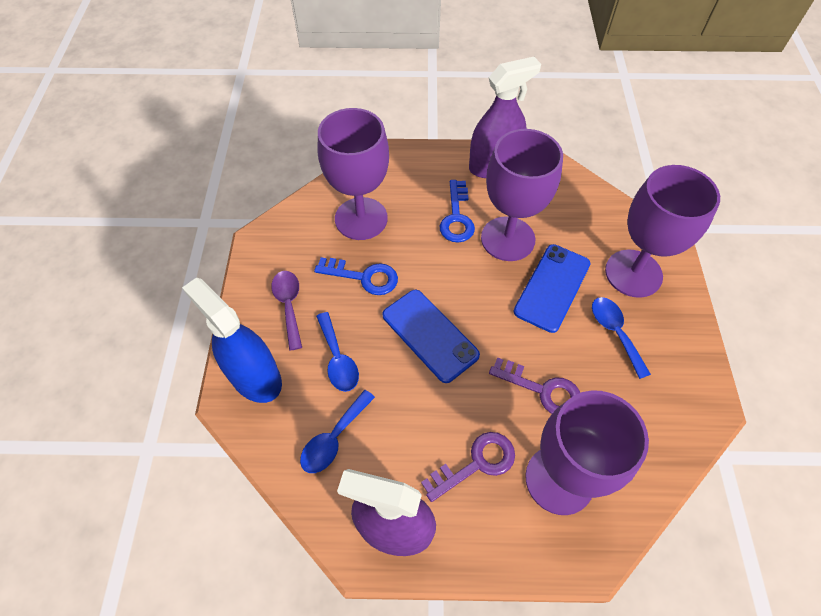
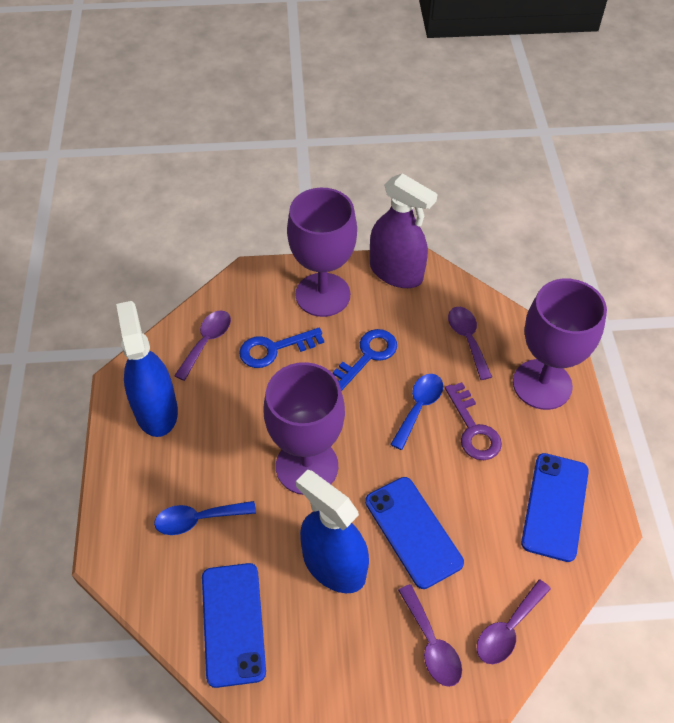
blue phone: [382,290,480,383] [514,244,591,333] = 2 -> [202,563,266,688] [365,477,464,589] [521,453,589,562] = 3
blue spoon: [300,390,375,473] [316,312,359,392] [592,297,651,379] = 3 -> [154,501,256,535] [390,374,443,450] = 2
blue spray bottle: [182,277,282,403] = 1 -> [116,301,178,437] [296,470,369,593] = 2
purple goblet: [317,108,389,240] [481,129,563,261] [525,390,649,515] [605,165,720,298] = 4 -> [264,362,345,495] [287,188,357,317] [513,279,607,410] = 3
purple key: [421,432,515,502] [489,357,580,414] = 2 -> [445,382,502,460] = 1
purple spoon: [271,271,302,350] = 1 -> [174,310,231,381] [398,584,462,687] [448,307,492,380] [477,579,551,664] = 4
purple spray bottle: [337,469,436,556] [469,57,541,178] = 2 -> [370,173,437,288] = 1

